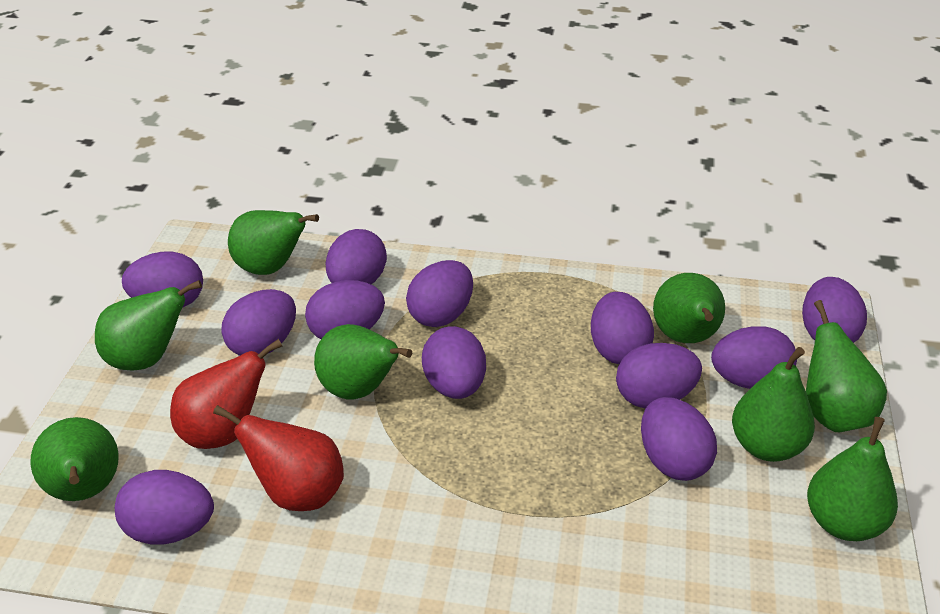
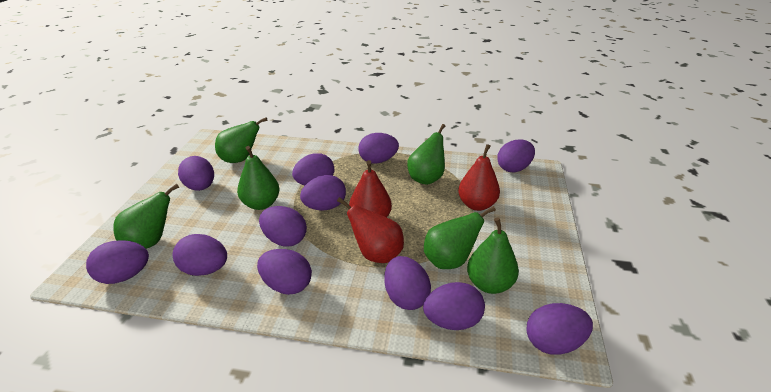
green pear: [30,417,119,501] [95,280,202,371] [228,210,319,275] [314,324,412,400] [653,273,725,343] [732,347,815,462] [806,300,887,432] [807,417,898,541] = 8 -> [113,184,179,249] [215,117,268,163] [237,146,280,210] [407,124,445,185] [424,206,496,269] [467,217,519,294] = 6
red pear: [170,339,283,449] [213,405,344,511] = 2 -> [337,197,404,263] [349,160,392,217] [458,144,500,211] = 3

